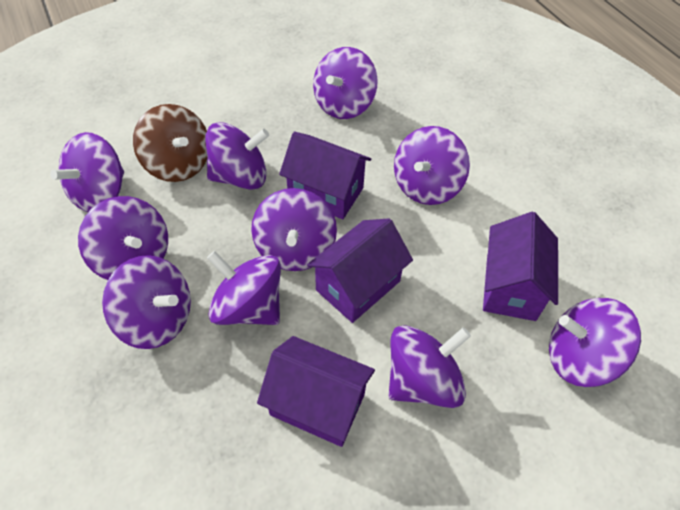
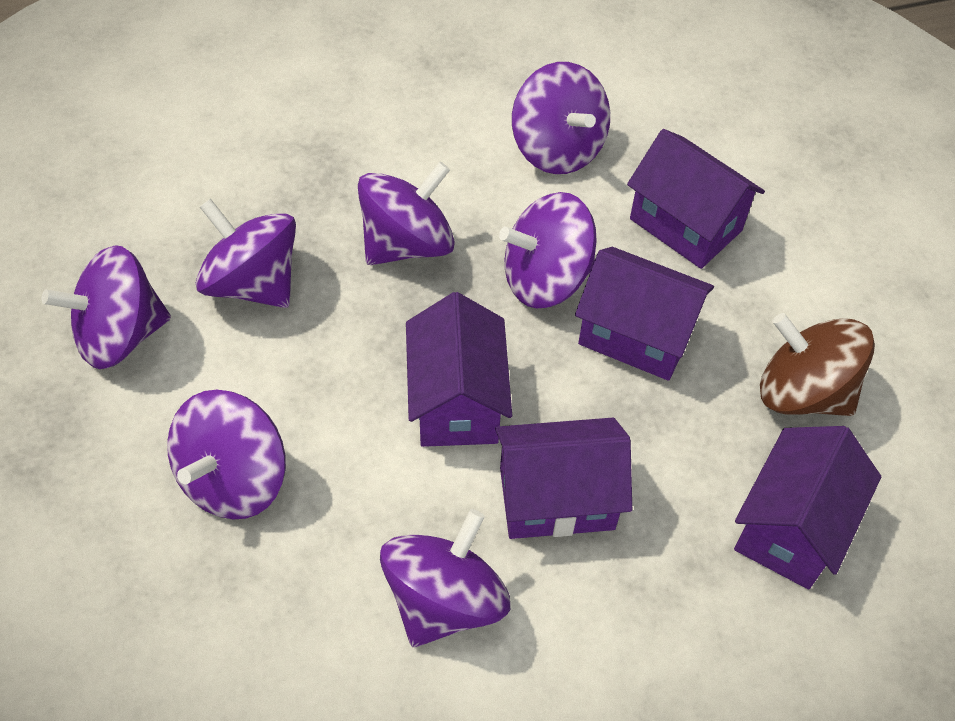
purple house: [257,336,375,447] [279,132,371,219] [307,219,413,323] [483,212,558,321] = 4 -> [406,292,512,447] [495,418,632,539] [575,247,714,381] [627,129,765,269] [734,426,881,589] = 5
purple spinning top: [50,132,124,212] [78,196,168,280] [102,255,191,349] [206,122,269,190] [207,251,281,325] [251,188,337,271] [313,47,378,119] [389,325,471,408] [394,126,470,205] [549,298,641,387] = 10 -> [42,245,171,369] [167,390,286,520] [196,199,296,308] [358,161,455,265] [380,509,510,647] [499,192,597,309] [512,62,610,174] = 7

